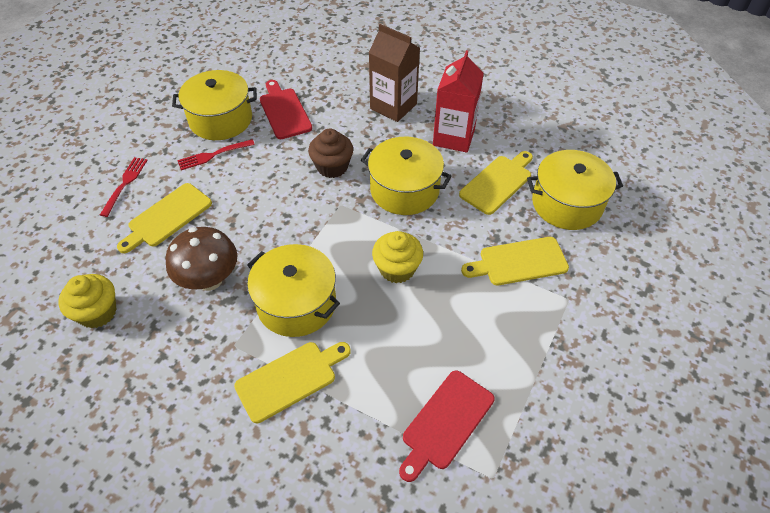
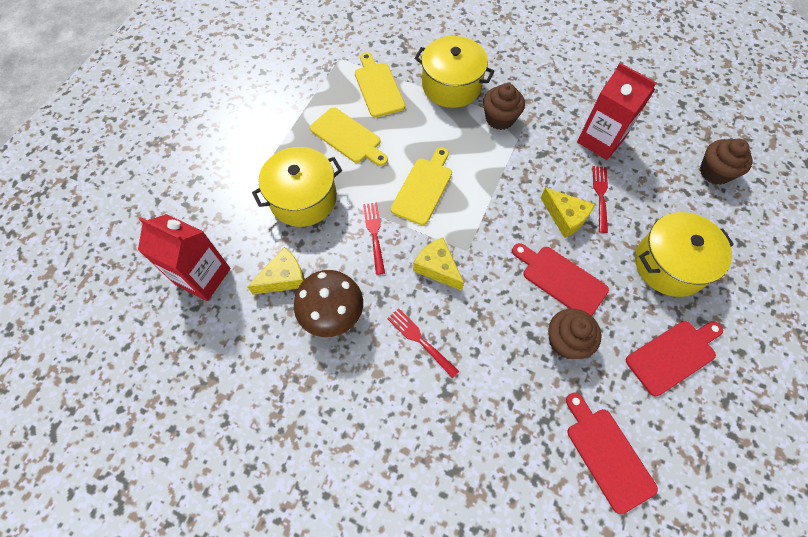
brown carton: [369,24,420,122] = 1 -> none = 0
brown cupcake: [308,129,353,178] = 1 -> [483,83,525,130] [548,309,601,359] [700,138,753,185] = 3
red carton: [433,50,484,153] = 1 -> [138,214,231,301] [577,63,657,160] = 2
red cutting board: [260,80,312,139] [399,370,494,482] = 2 -> [512,243,609,316] [566,393,658,514] [626,321,723,397] = 3
red fork: [100,157,148,217] [177,139,255,170] = 2 -> [363,203,385,275] [387,308,459,378] [592,166,608,233] = 3
yellow cheese: none = 0 -> [247,247,305,295] [413,237,464,291] [541,188,595,238] = 3
yellow cupcake: [58,274,117,328] [372,231,423,283] = 2 -> none = 0
yellow cutting board: [117,183,212,253] [234,342,351,423] [459,151,533,215] [461,237,569,285] = 4 -> [310,107,388,166] [355,52,405,118] [391,147,452,225] = 3
yellow pot: [172,70,257,140] [247,244,340,337] [361,136,452,215] [527,150,623,230] = 4 -> [252,147,342,227] [414,36,494,108] [635,212,734,297] = 3

